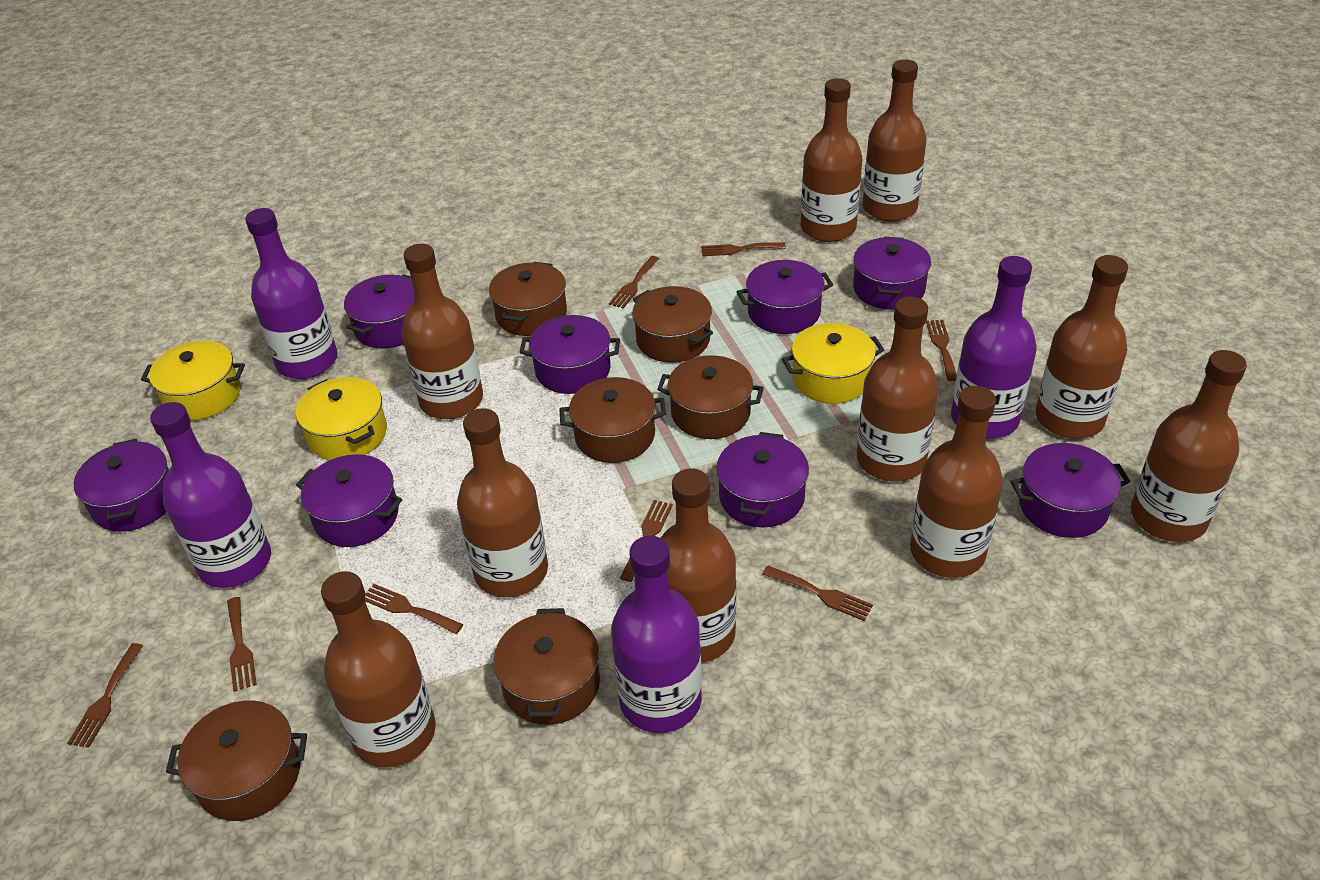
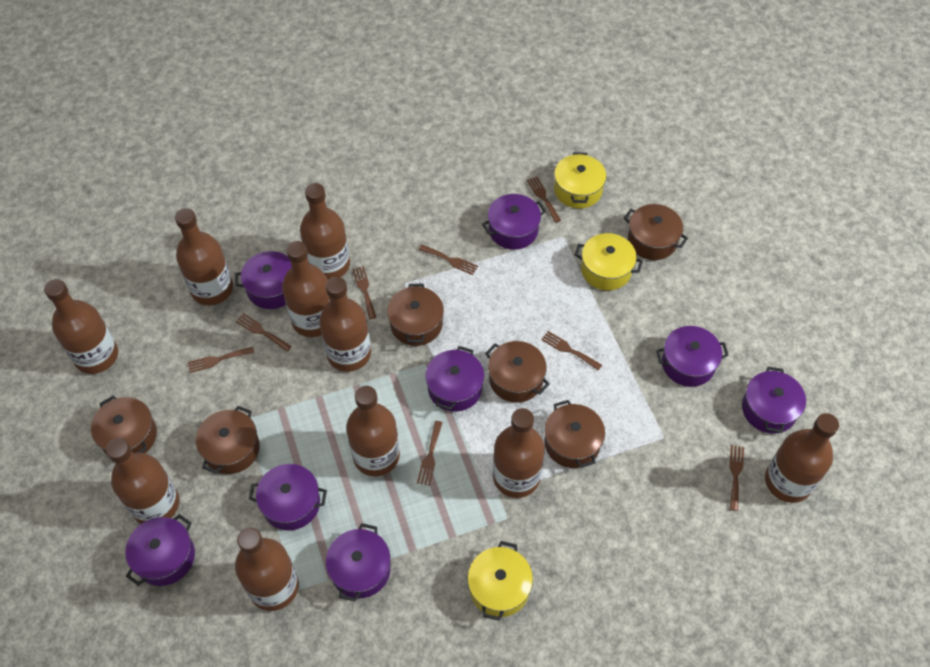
purple bottle: [150,402,271,588] [245,208,338,379] [611,536,702,733] [951,256,1037,439] = 4 -> none = 0

